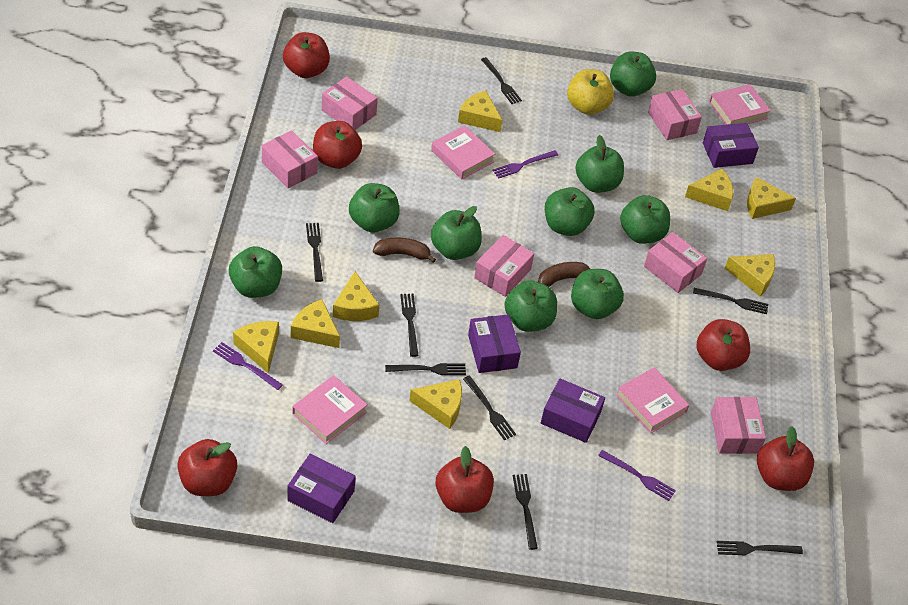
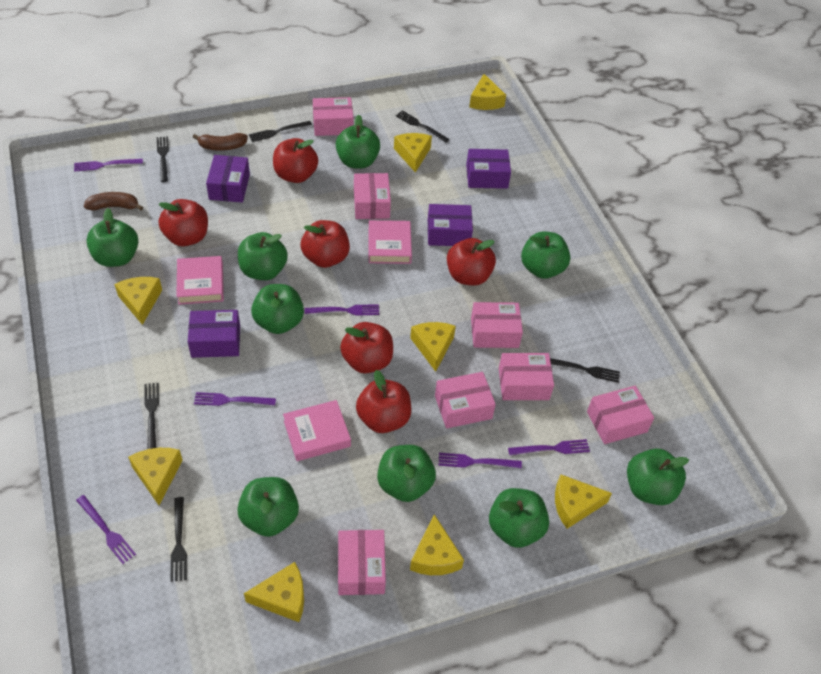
black fork: [306,223,323,282] [385,363,466,375] [400,293,419,357] [463,376,516,440] [481,57,522,104] [513,474,538,550] [693,288,768,314] [717,541,803,555] = 8 -> [144,383,159,449] [157,136,169,182] [171,497,187,582] [249,121,312,142] [396,110,449,143] [550,358,620,383] = 6
pink book: [292,375,368,444] [431,125,495,179] [616,367,689,434] [709,84,771,125] = 4 -> [176,256,224,305] [283,400,351,461] [369,220,412,264] = 3
pink box: [262,130,318,188] [322,76,378,130] [474,235,534,297] [644,232,707,293] [648,89,702,140] [711,397,766,454] = 6 -> [313,97,354,136] [338,530,386,595] [354,173,391,219] [435,372,496,428] [471,302,523,348] [499,353,554,400] [587,386,654,444] = 7
purple fork: [213,342,283,390] [492,150,558,179] [598,450,676,501] = 3 -> [74,159,143,172] [76,495,136,564] [194,392,276,406] [304,304,379,316] [438,453,522,469] [508,439,590,455] = 6
yellow apple: [567,69,614,115] = 1 -> none = 0

